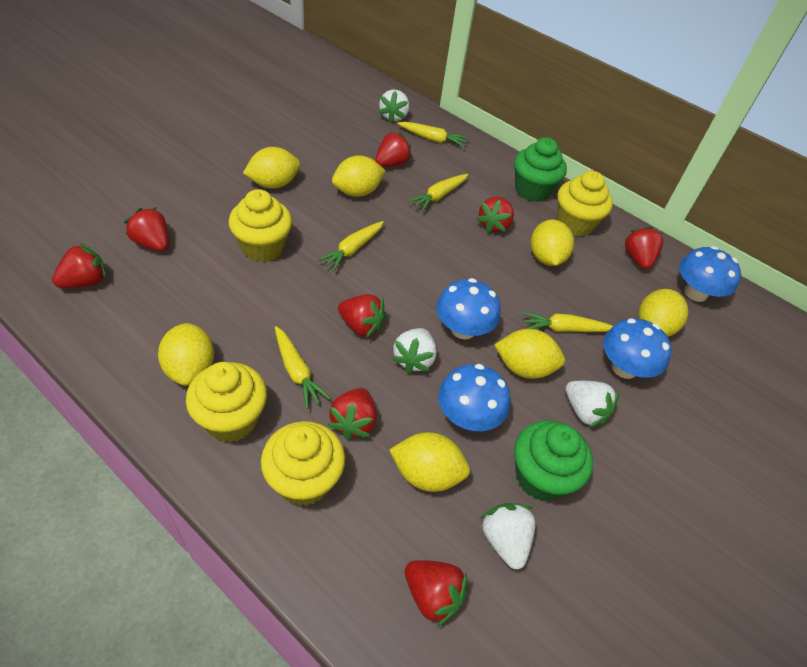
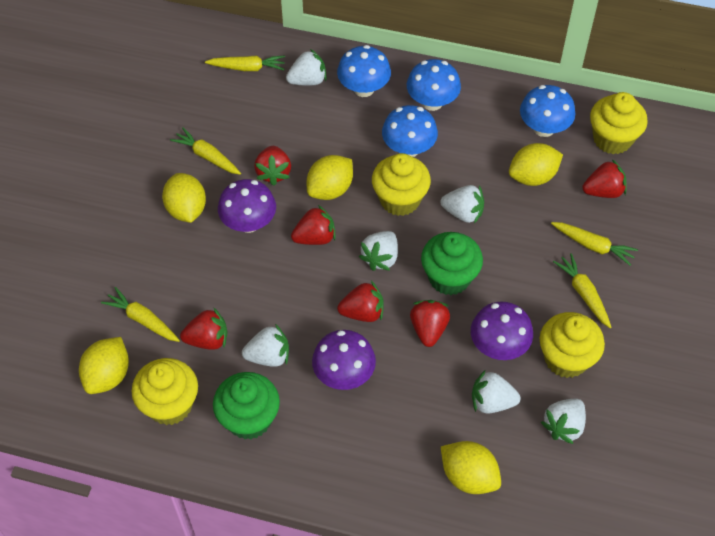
purple mushroom: none = 0 -> [218,179,276,233] [312,330,376,390] [471,302,533,360] = 3
red strawberry: [52,243,106,288] [124,207,169,252] [328,388,377,440] [338,294,386,338] [375,132,412,167] [405,560,468,627] [476,197,514,233] [623,226,663,269] = 8 -> [180,308,227,350] [254,146,291,186] [291,205,336,245] [337,281,384,322] [410,300,450,347] [582,159,627,198] = 6
white strawberry: [379,90,409,123] [391,328,437,374] [480,503,536,570] [565,381,619,428] = 4 -> [242,324,289,367] [286,49,327,86] [359,231,398,271] [440,185,484,224] [472,370,521,413] [541,399,586,444] = 6
yellow lemon: [158,323,214,386] [243,147,300,189] [332,155,386,197] [389,432,470,492] [494,329,565,379] [531,220,574,266] [638,289,688,337] = 7 -> [79,337,129,394] [162,173,206,223] [307,155,353,200] [441,441,501,494] [509,143,563,186] = 5

